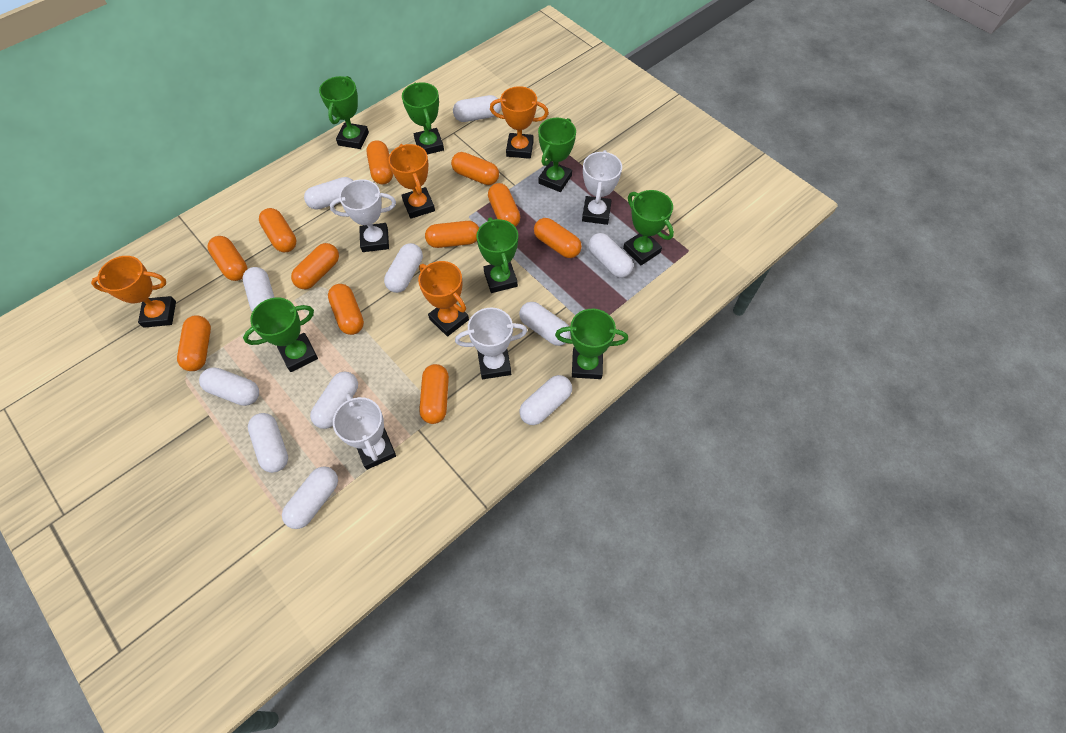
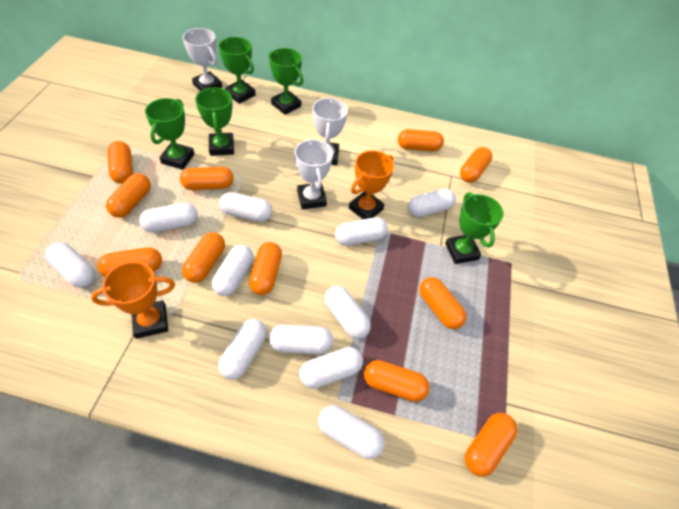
green trophy: [243,297,318,372] [319,76,369,149] [402,82,444,155] [476,217,518,293] [538,118,576,192] [555,309,628,379] [623,190,674,265] = 7 -> [145,98,194,170] [195,87,234,156] [219,37,256,104] [269,48,303,115] [445,192,504,264] = 5
orange trophy: [91,256,176,328] [388,144,435,219] [418,261,469,337] [490,86,549,159] = 4 -> [91,261,175,339] [349,150,394,219] = 2
white trophy: [330,179,396,252] [333,393,396,470] [455,308,527,379] [582,150,622,225] = 4 -> [183,28,222,91] [294,138,333,209] [312,98,348,165] = 3

